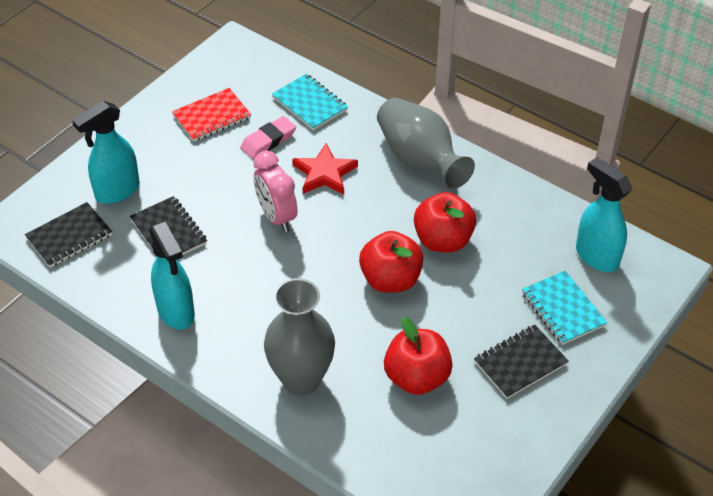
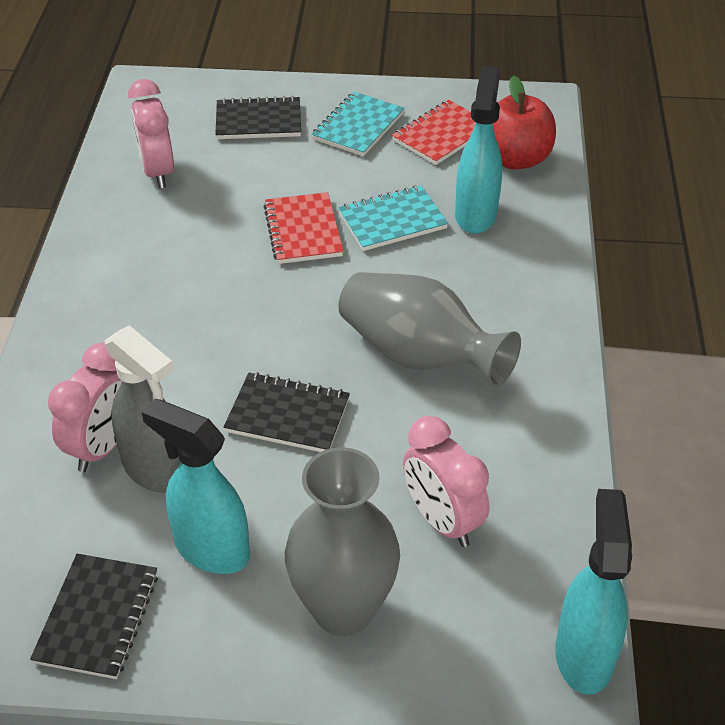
grey spray bottle: none = 0 -> [105,325,181,493] = 1
pink clock: [254,151,297,232] = 1 -> [48,342,122,472] [128,79,174,188] [403,416,489,547] = 3
pink eraser: [240,116,296,159] = 1 -> none = 0
red apple: [359,231,423,293] [384,317,453,395] [414,192,476,252] = 3 -> [493,76,556,169] = 1
red notebook: [172,88,251,142] = 1 -> [263,192,344,264] [392,100,476,165] = 2
red star: [292,143,358,194] = 1 -> none = 0

